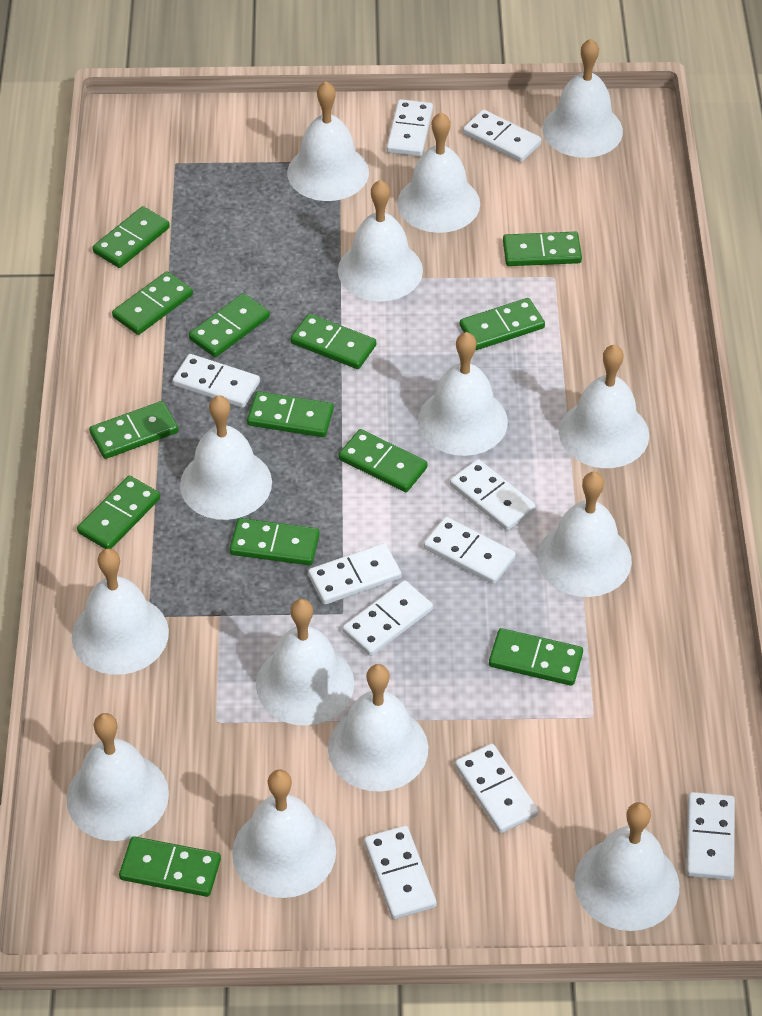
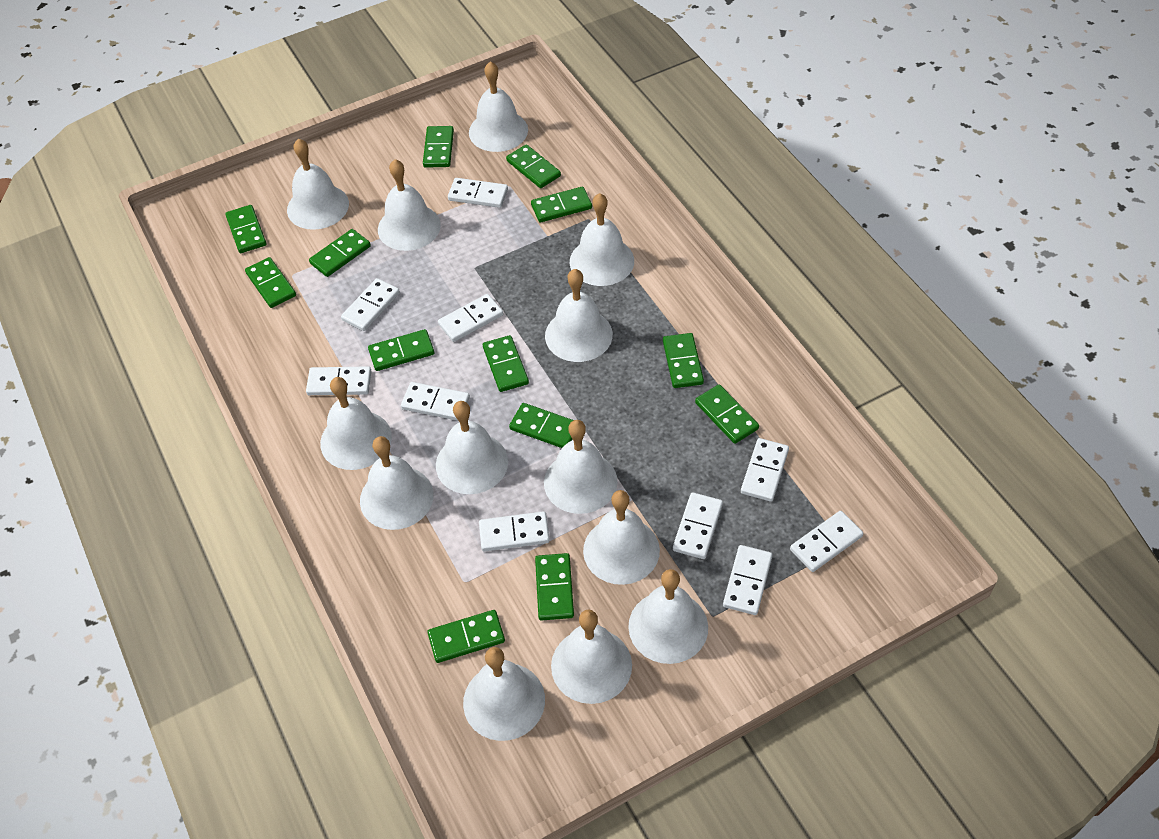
white bell: [66,713,169,841] [72,549,169,675] [180,395,272,520] [232,770,336,898] [256,599,354,726] [287,81,369,201] [328,664,428,792] [338,180,423,301] [397,112,480,233] [418,332,508,456] [537,472,632,597] [542,39,623,158] [559,344,649,468] [574,802,679,931] = 14 -> [287,139,349,230] [320,377,392,470] [360,436,434,530] [378,159,441,251] [436,401,508,494] [463,647,545,741] [469,61,528,152] [544,420,618,514] [545,269,613,362] [551,609,632,704] [570,193,634,286] [583,490,660,585] [628,569,708,664] = 13

